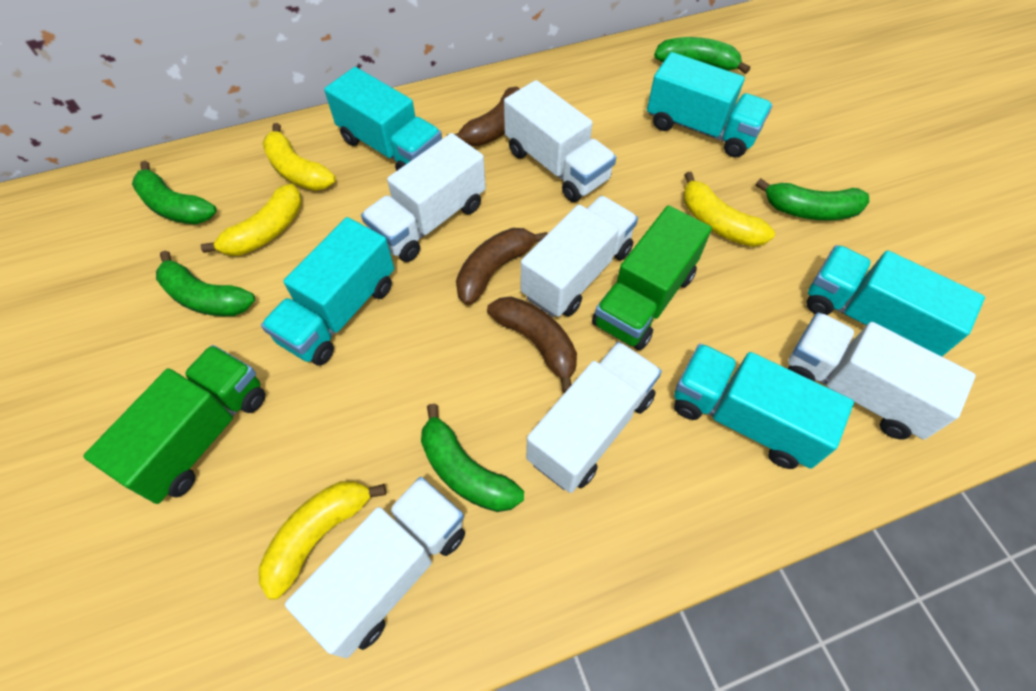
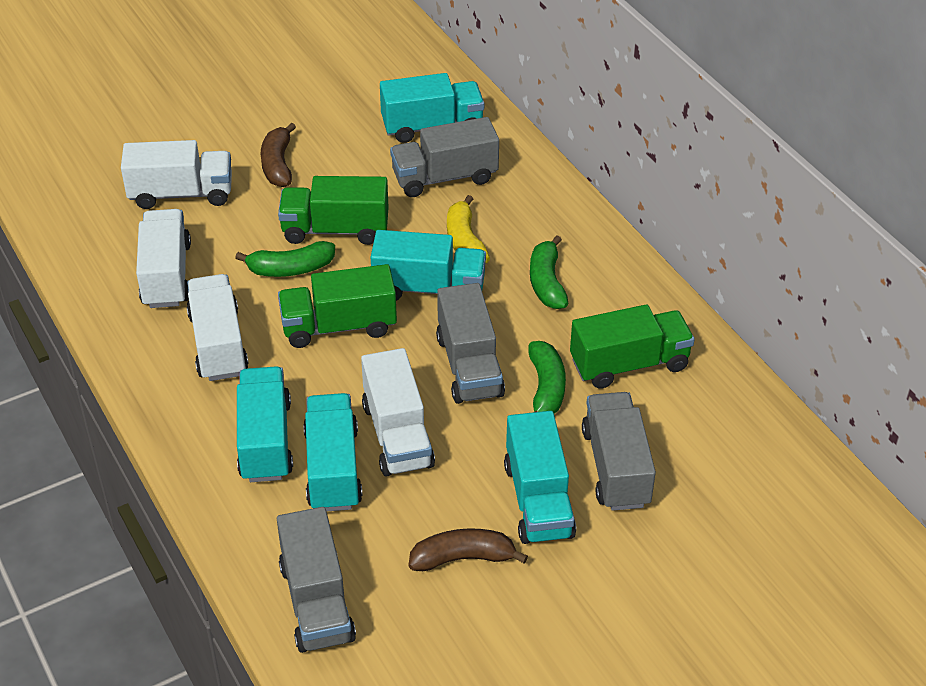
brown banana: [446,87,520,146] [456,228,548,305] [487,297,577,393] = 3 -> [261,123,296,187] [408,528,528,571] = 2
green banana: [132,161,217,224] [156,251,255,316] [421,403,524,512] [654,37,750,74] [756,178,869,221] = 5 -> [235,241,335,277] [528,341,566,413] [530,235,568,309] = 3
green truck: [83,345,265,504] [592,205,712,350] = 2 -> [278,176,389,245] [278,264,397,348] [570,305,695,389] = 3
grey truck: none = 0 -> [277,507,356,653] [390,117,499,197] [436,283,505,404] [582,392,656,511] = 4
white truck: [285,477,465,658] [361,133,486,262] [504,80,616,202] [521,196,638,317] [526,342,662,493] [788,312,976,440] = 6 -> [121,140,232,209] [136,209,191,308] [187,274,249,381] [361,348,435,477] = 4
yellow banana: [201,184,302,256] [259,481,386,600] [262,123,336,191] [683,172,775,247] = 4 -> [447,195,490,263] = 1

